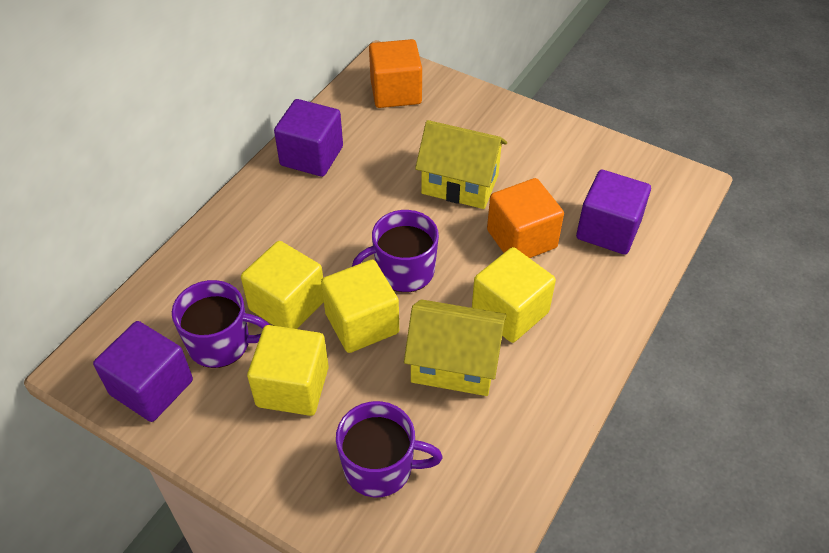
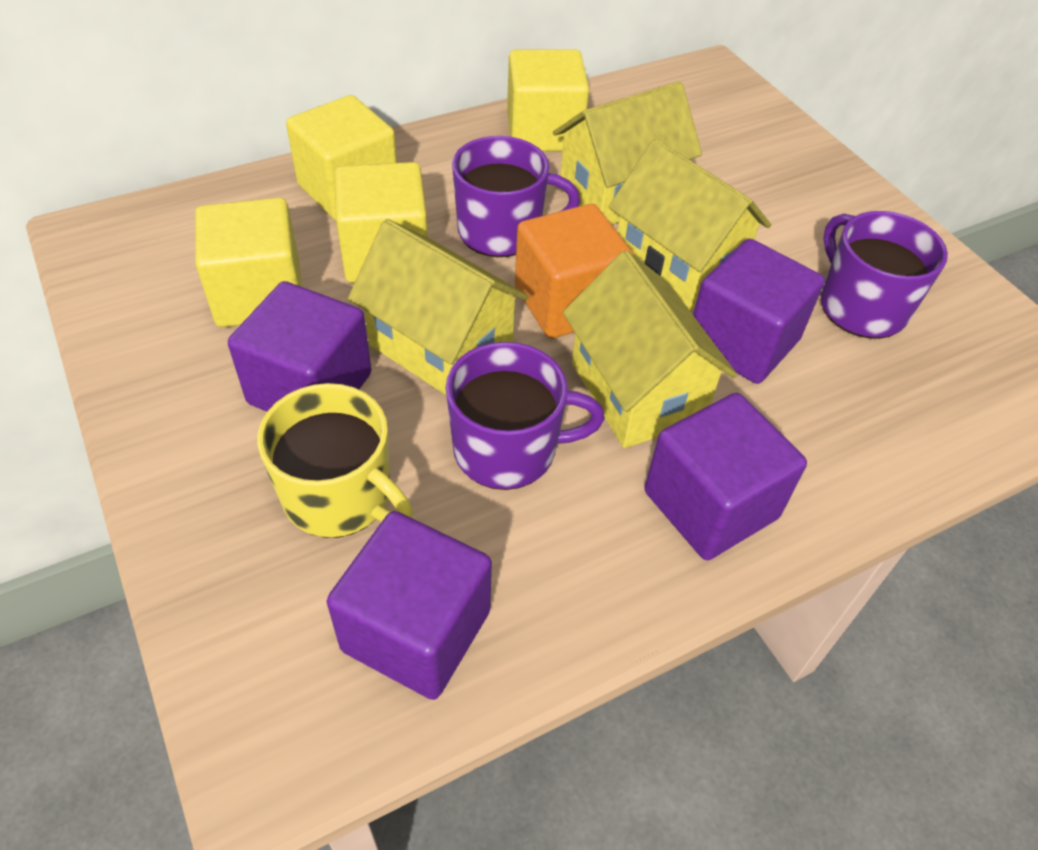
orange cube: [369,39,422,108] [487,178,564,258] = 2 -> [515,204,634,339] = 1
purple cube: [93,321,193,422] [274,99,343,177] [576,170,651,255] = 3 -> [228,281,371,411] [327,511,492,700] [645,393,807,560] [693,239,825,384] = 4
yellow house: [404,299,507,396] [415,120,507,209] = 2 -> [348,219,529,395] [553,81,702,225] [563,250,737,448] [608,139,771,311] = 4
yellow mug: none = 0 -> [257,383,413,538] = 1

